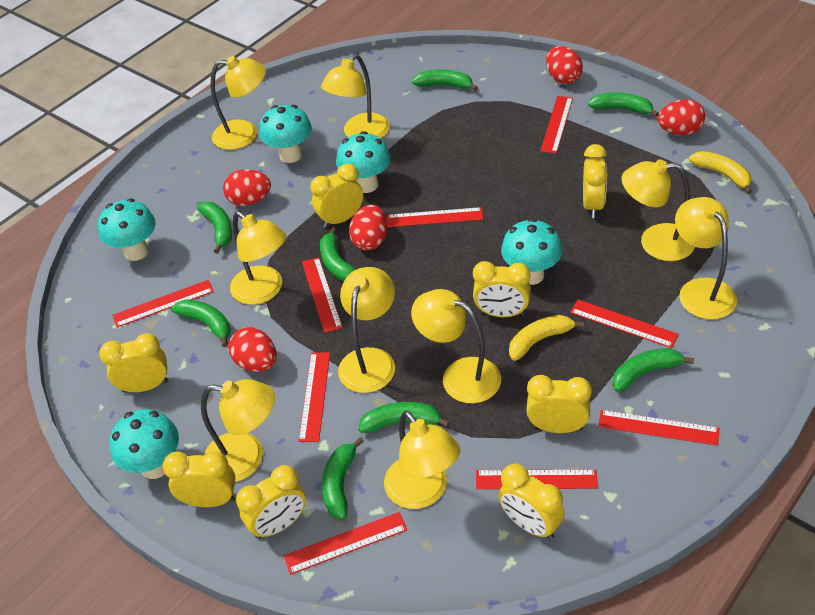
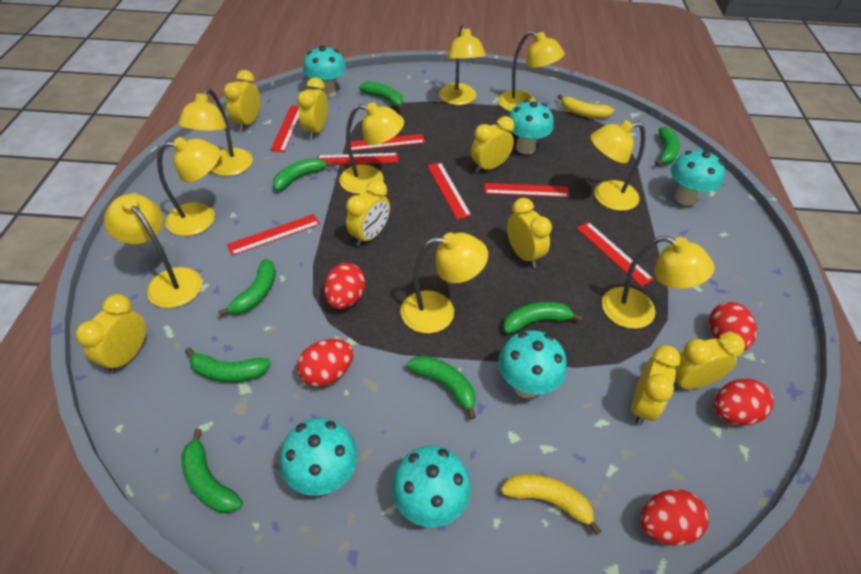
red ruler: [112,280,214,328] [284,512,407,575] [299,352,330,442] [302,257,343,333] [387,207,483,227] [476,469,598,489] [540,96,573,154] [570,300,679,348] [598,410,719,446] = 9 -> [227,214,320,256] [270,105,299,152] [317,153,399,165] [346,134,425,151] [427,162,472,219] [484,183,570,197] [577,222,654,286] = 7
turquoise mushroom: [98,198,156,261] [110,409,179,479] [260,105,312,163] [336,131,391,193] [501,218,562,285] = 5 -> [280,418,358,496] [303,46,346,97] [392,446,471,527] [498,330,567,398] [508,100,554,154] [671,149,725,206] = 6

